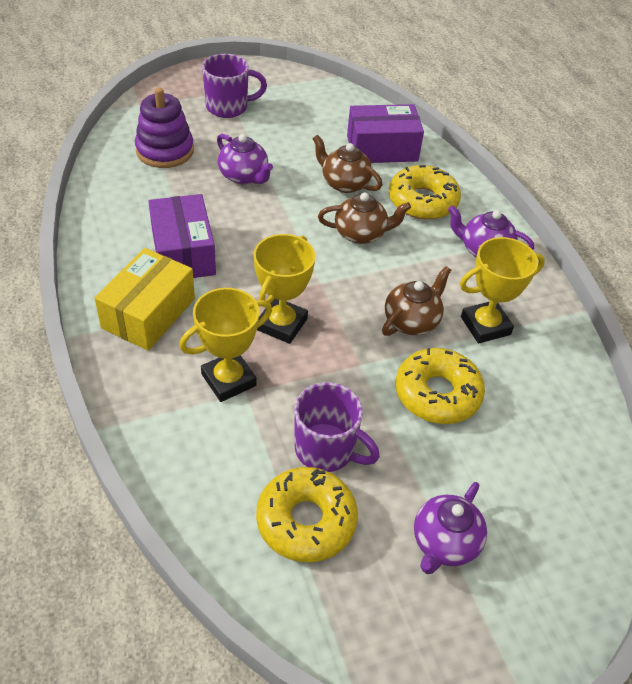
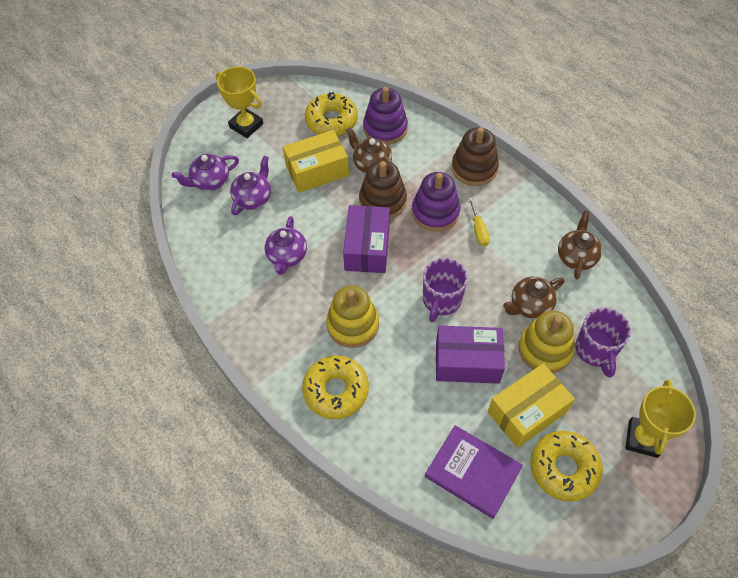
brown stacking toy: none = 0 -> [359,161,407,219] [451,127,499,186] = 2
purple book: none = 0 -> [425,425,523,519] = 1
purple stacking toy: [135,87,194,168] = 1 -> [363,87,408,145] [412,172,460,231] = 2
yellow box: [95,248,195,351] = 1 -> [283,130,349,193] [488,363,575,448] = 2
yellow screwdriver: none = 0 -> [468,197,490,247] = 1
yellow stacking toy: none = 0 -> [326,285,379,348] [518,310,575,373] = 2
yellow trophy: [179,288,272,402] [254,234,316,344] [460,237,545,343] = 3 -> [216,66,263,138] [625,379,696,458] = 2

